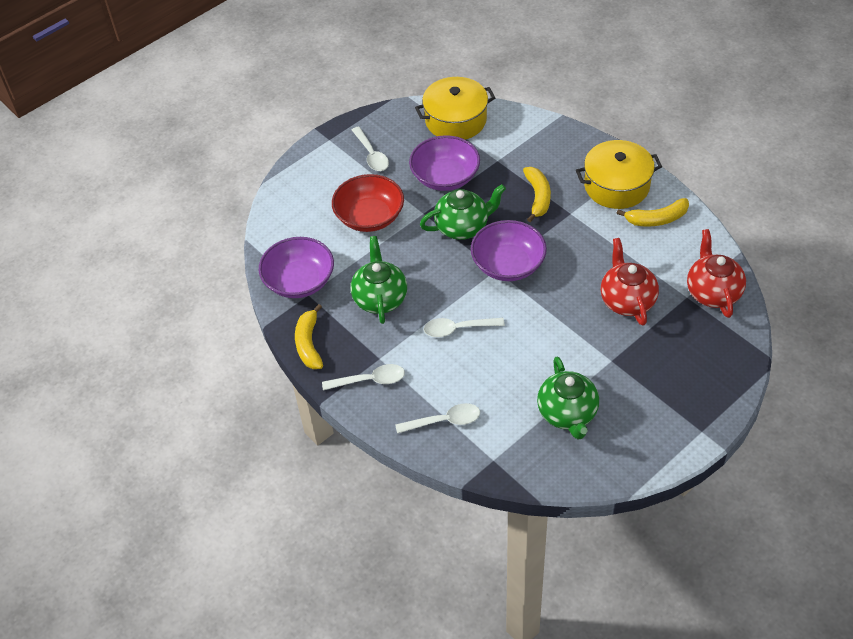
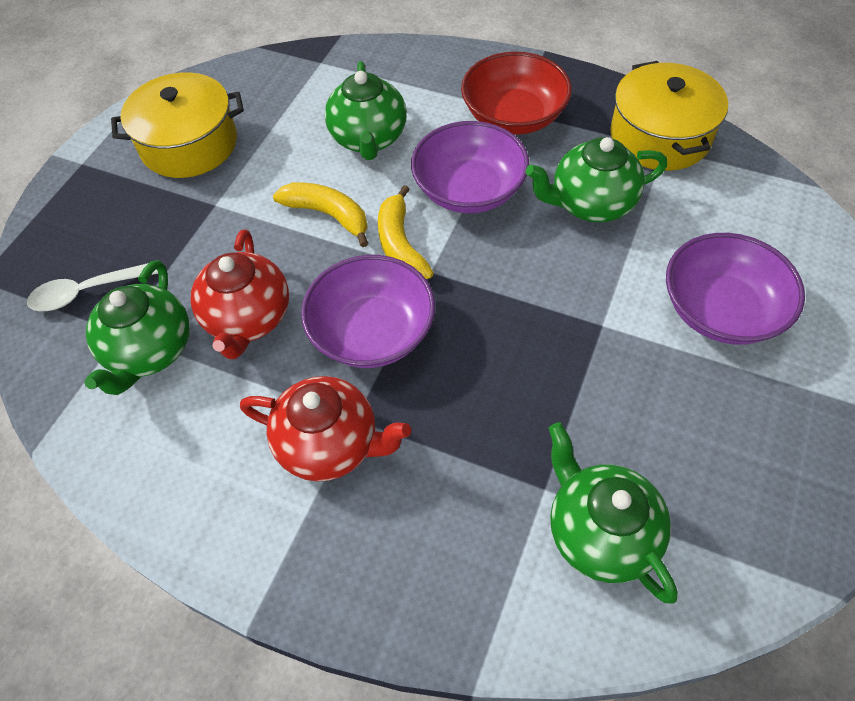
green teapot: [351,236,407,324] [420,184,506,240] [537,357,599,440] = 3 -> [84,260,190,395] [325,61,407,160] [526,137,667,222] [549,422,678,604] = 4
white spoon: [322,364,405,391] [352,127,389,171] [395,403,480,434] [424,318,505,337] = 4 -> [27,263,158,311] = 1
yellow banana: [295,304,323,369] [523,167,551,222] [616,198,689,227] = 3 -> [273,182,368,247] [378,185,434,279] = 2

